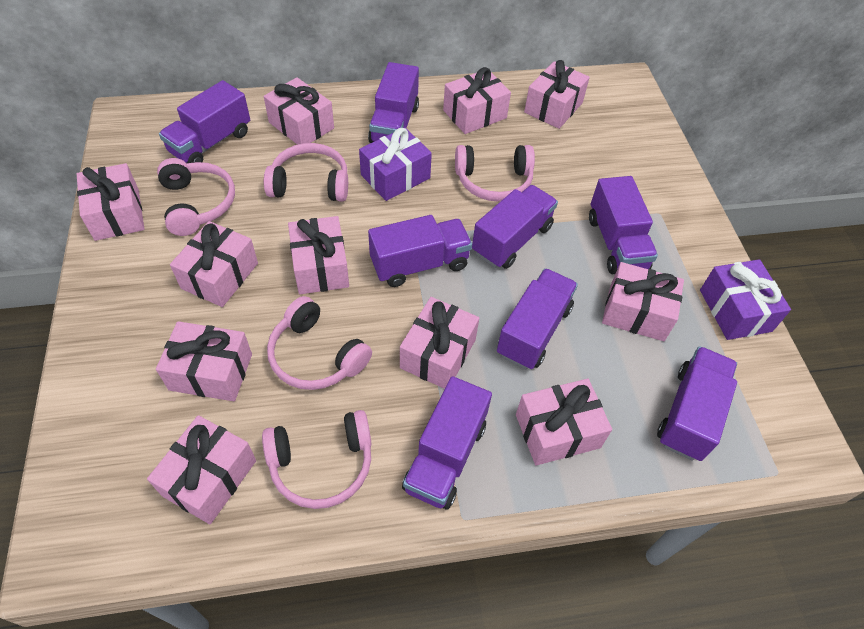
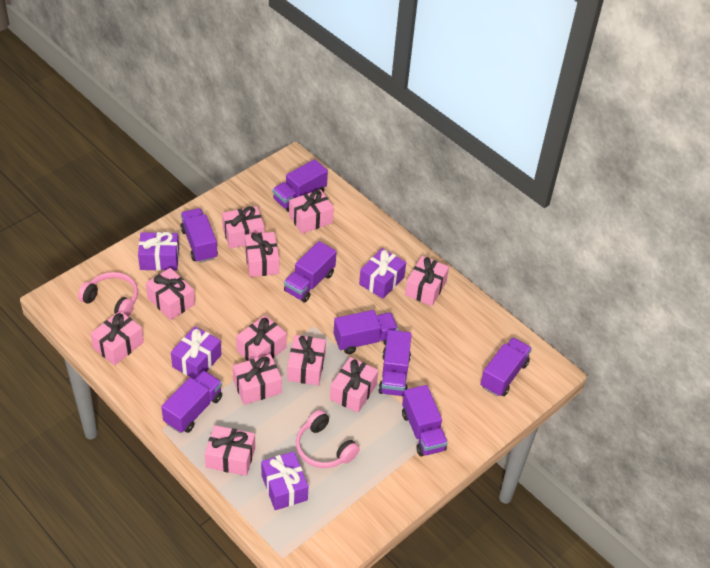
pink headphones: [157,158,235,236] [262,410,371,509] [264,143,348,202] [267,296,372,390] [455,145,535,202] = 5 -> [78,272,138,317] [296,410,360,468] = 2
purple gift: [359,127,432,201] [700,259,791,340] = 2 -> [138,232,179,271] [171,326,221,379] [261,452,308,510] [359,248,406,299] = 4

